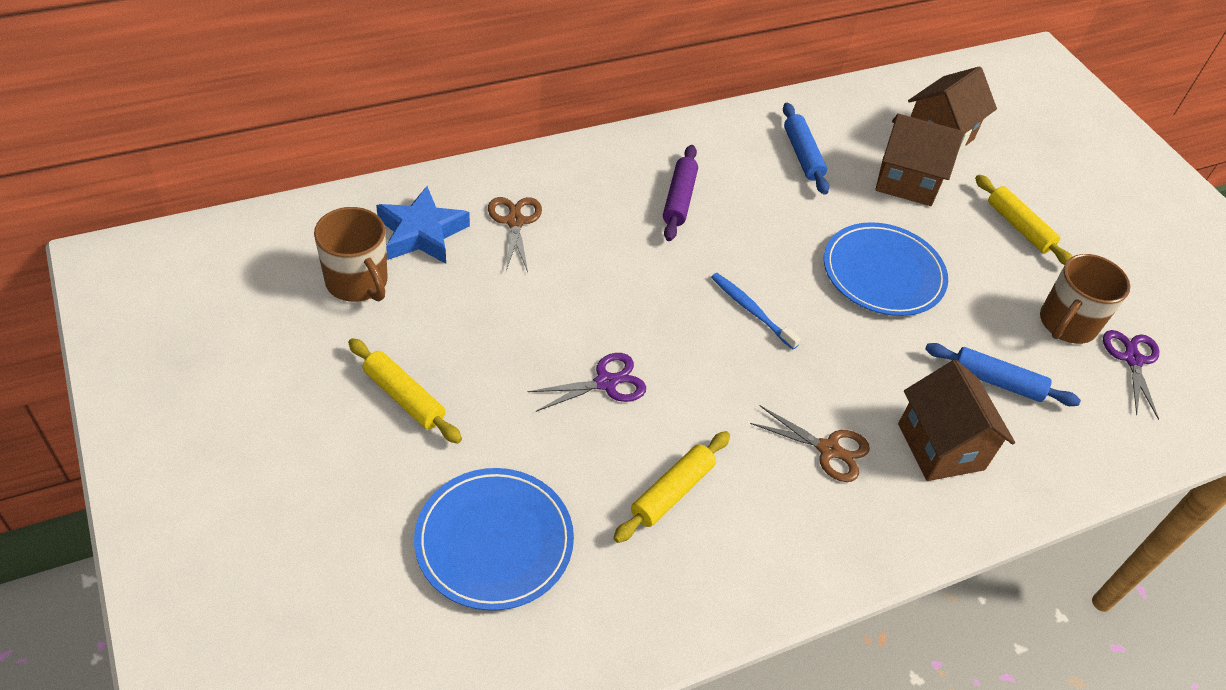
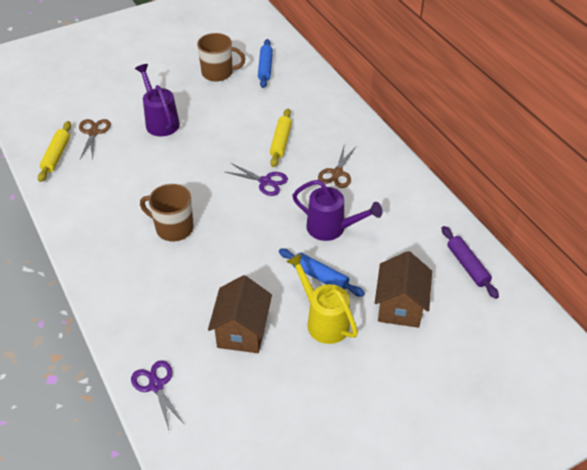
blue plate: [414,468,574,611] [824,222,948,316] = 2 -> none = 0
blue star: [376,186,470,264] = 1 -> none = 0
blue toothbrush: [711,273,801,349] = 1 -> none = 0
brown house: [875,114,964,206] [898,360,1015,481] [908,66,997,153] = 3 -> [208,275,272,353] [375,251,432,328] = 2
purple watering can: none = 0 -> [135,64,180,136] [292,180,382,241] = 2
yellow rolling pin: [348,338,462,444] [613,431,730,543] [975,175,1073,265] = 3 -> [38,121,71,182] [270,109,292,167] = 2
yellow watering can: none = 0 -> [286,253,358,344] = 1

